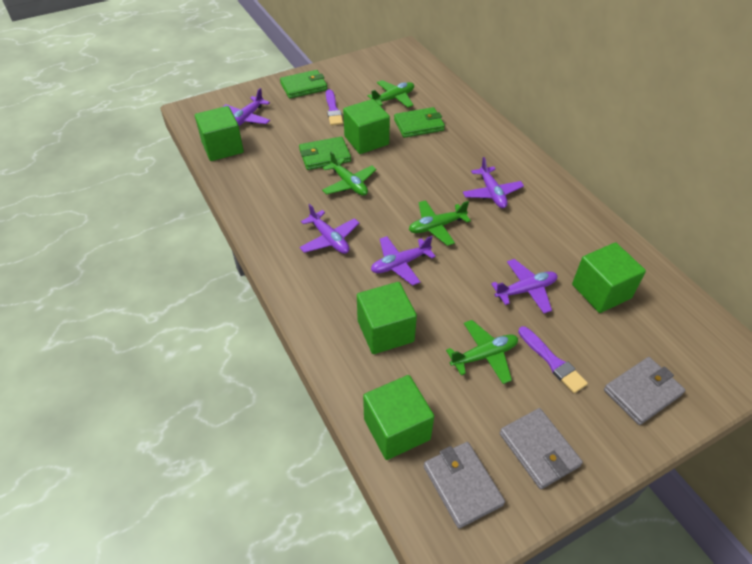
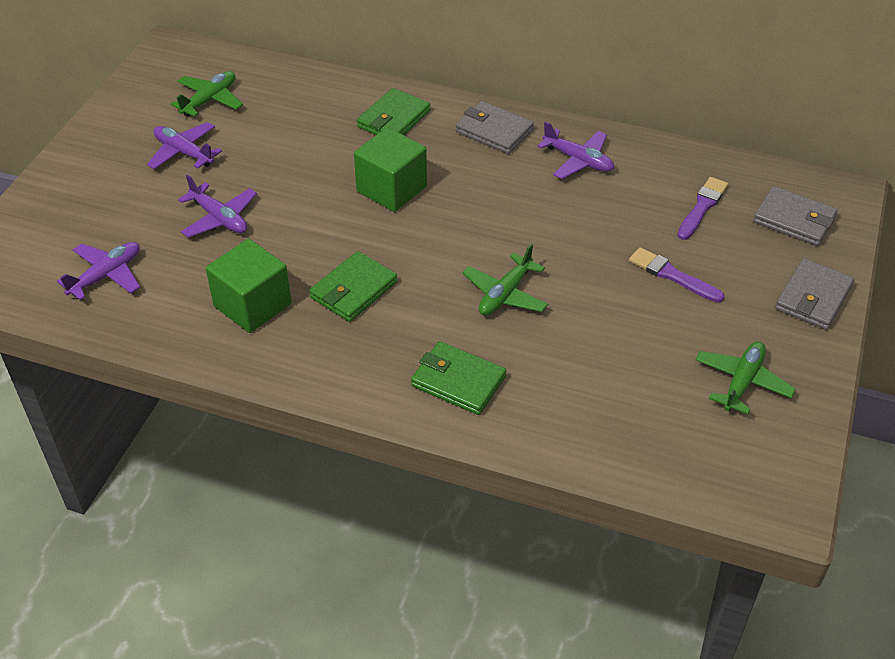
green cube: [195,106,244,161] [343,99,390,154] [357,282,417,354] [363,375,434,460] [572,242,646,313] = 5 -> [206,239,291,333] [354,127,427,212] = 2
green plane: [322,151,377,196] [368,80,414,108] [409,200,471,246] [446,320,518,384] = 4 -> [171,71,243,117] [462,244,548,316] [695,341,796,414] = 3
purple plane: [223,88,270,126] [299,204,359,254] [371,236,436,286] [463,157,524,208] [491,259,557,313] = 5 -> [57,242,140,300] [147,122,222,169] [178,175,257,238] [537,121,614,179] = 4

